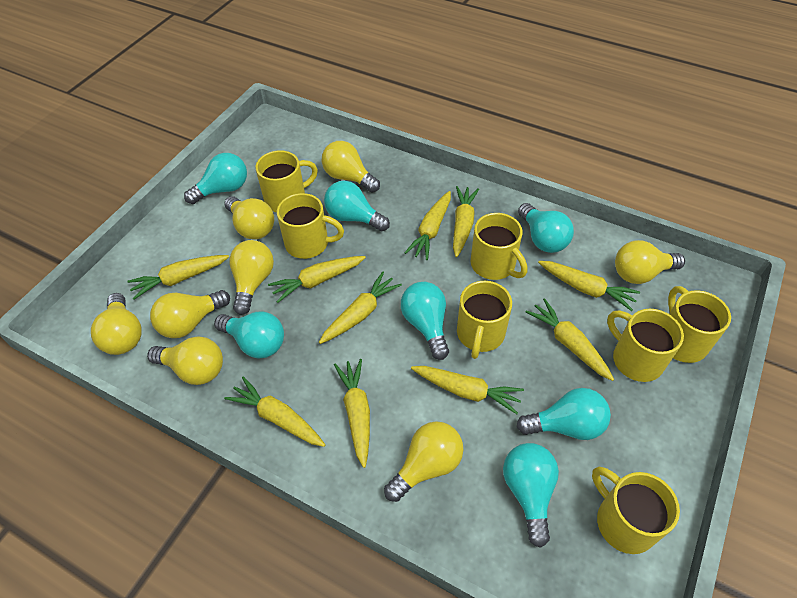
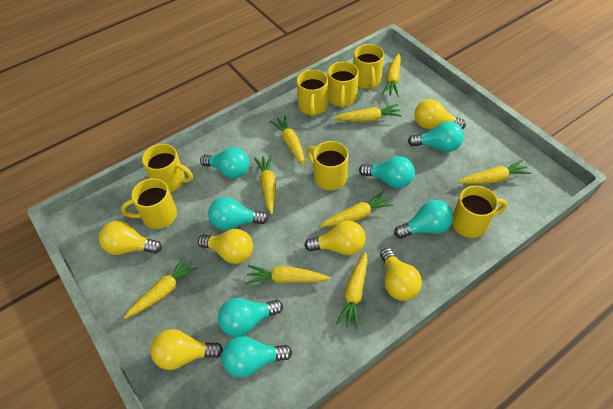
yellow carrot: [127,255,229,300] [224,377,326,447] [268,256,366,303] [319,272,402,344] [334,359,370,468] [404,191,451,260] [411,366,524,414] [453,186,479,257] [526,298,614,381] [538,261,640,311] = 10 -> [124,256,198,319] [246,265,330,284] [254,155,276,215] [270,115,305,166] [320,191,393,227] [333,104,402,122] [336,252,368,330] [382,53,401,97] [458,160,532,184] = 9
yellow light bulb: [91,293,141,355] [147,336,223,385] [150,290,230,338] [224,196,274,239] [229,240,274,315] [322,141,380,193] [384,421,463,502] [615,240,685,284] = 8 -> [99,221,162,255] [151,329,223,370] [198,229,253,264] [304,221,366,255] [380,248,422,301] [415,99,466,129] = 6

